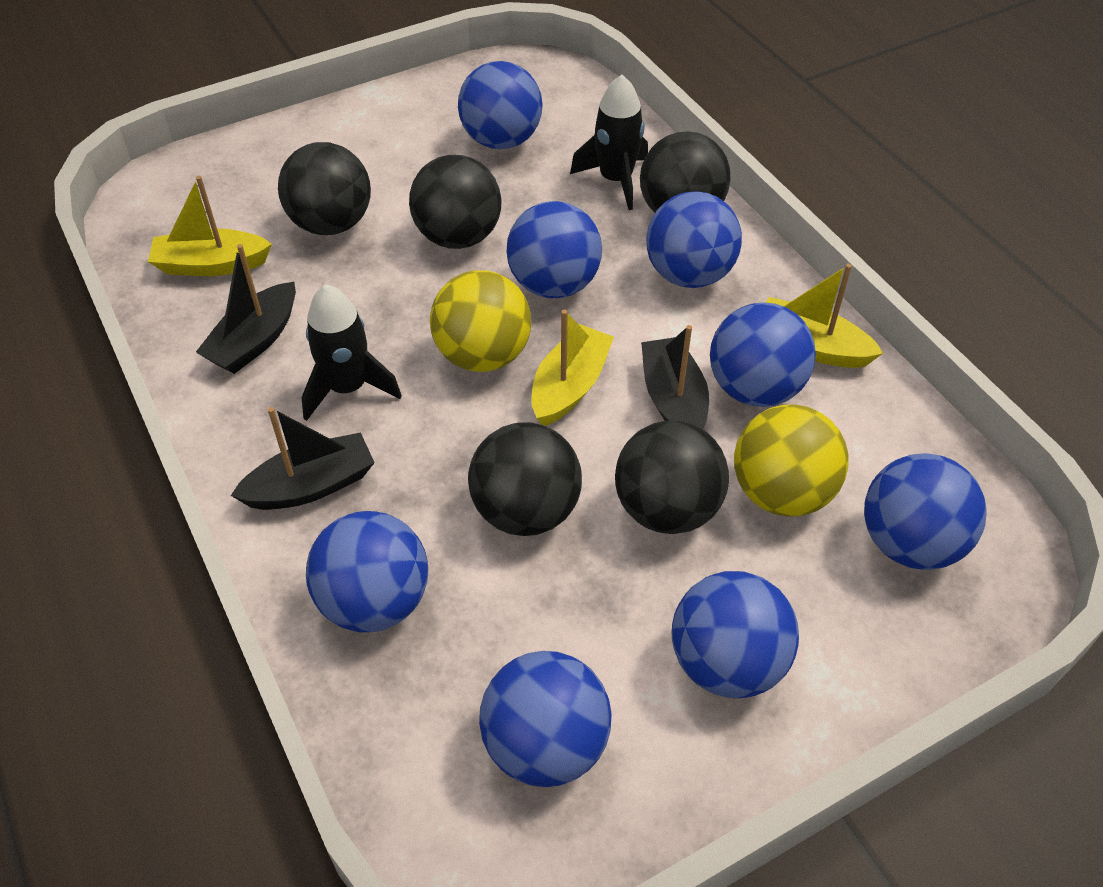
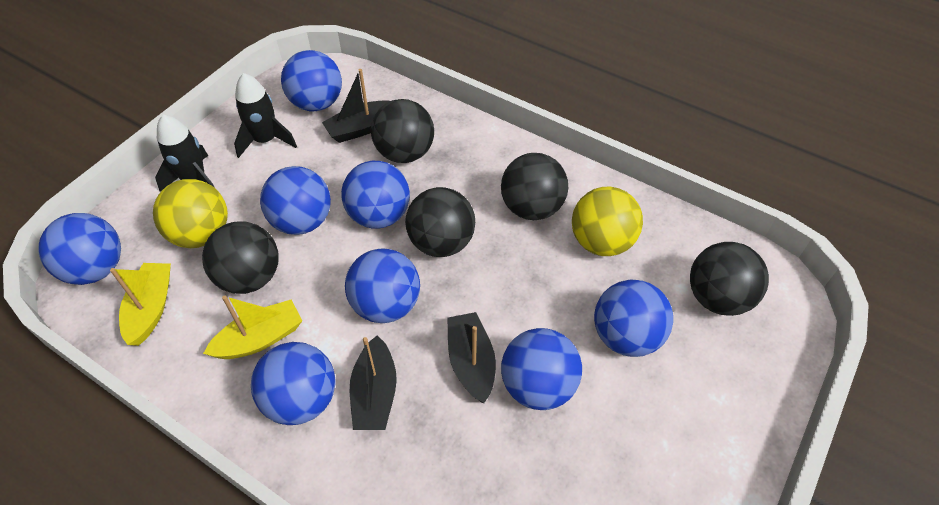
yellow boat: [148,176,272,276] [531,310,614,426] [765,264,883,368] = 3 -> [110,263,171,346] [203,296,302,359] = 2

